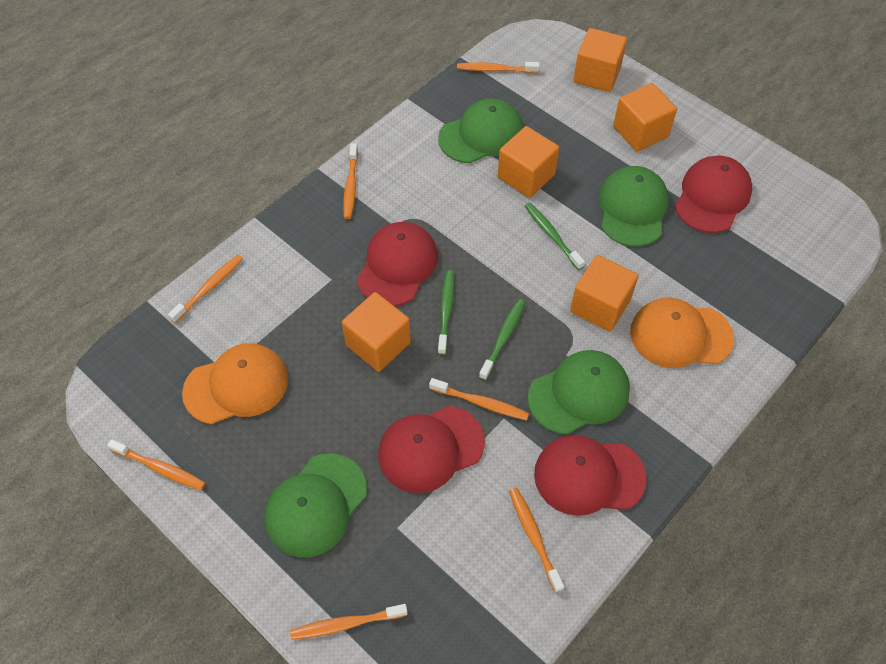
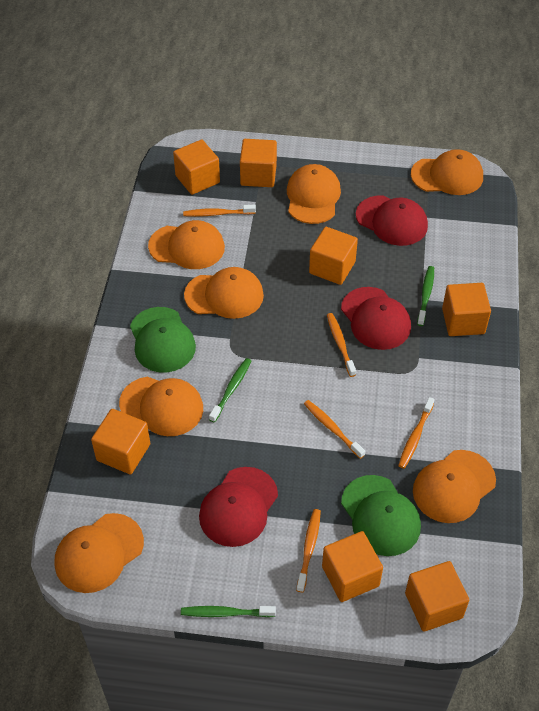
green cap: [265,453,367,557] [438,98,524,163] [528,350,630,434] [599,166,669,247] = 4 -> [130,307,196,373] [341,475,421,556] = 2
orange cap: [182,343,288,424] [630,298,734,368] = 2 -> [54,513,144,593] [119,377,203,436] [148,220,225,269] [184,267,264,319] [287,164,341,224] [411,149,483,195] [413,450,496,523] = 7
orange cube: [342,292,411,372] [498,126,559,198] [570,255,638,332] [573,28,627,92] [613,83,677,152] = 5 -> [91,409,150,474] [173,140,220,195] [240,139,277,187] [309,227,358,285] [322,531,383,602] [405,561,469,632] [442,283,491,336] = 7
orange toothbrush: [107,439,205,490] [168,255,243,323] [290,604,408,640] [343,143,358,219] [429,378,529,420] [457,62,540,73] [509,488,564,593] = 7 -> [183,205,256,217] [296,509,321,592] [304,400,365,459] [327,313,356,377] [398,397,435,469] = 5
red cap: [357,222,438,306] [378,406,485,493] [534,435,647,516] [675,156,752,233] = 4 -> [199,467,278,547] [341,287,411,350] [356,196,428,246] = 3

